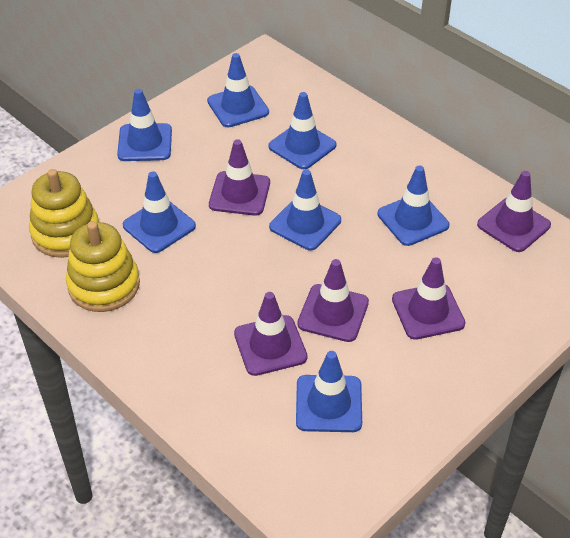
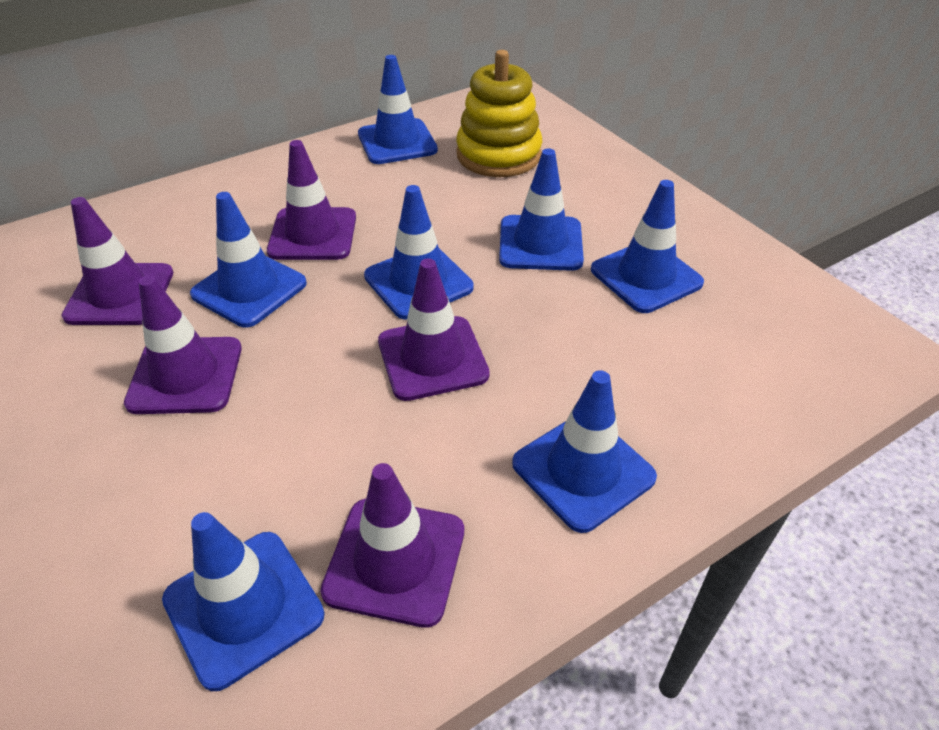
yellow stacking toy: [29,169,99,258] [66,221,140,312] = 2 -> [456,50,542,177] = 1

